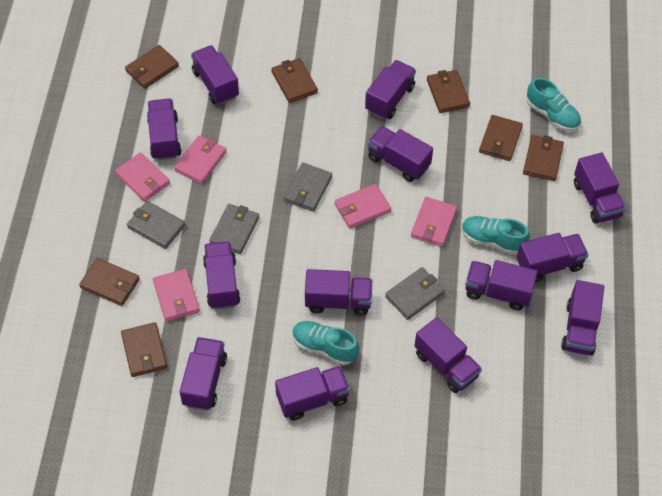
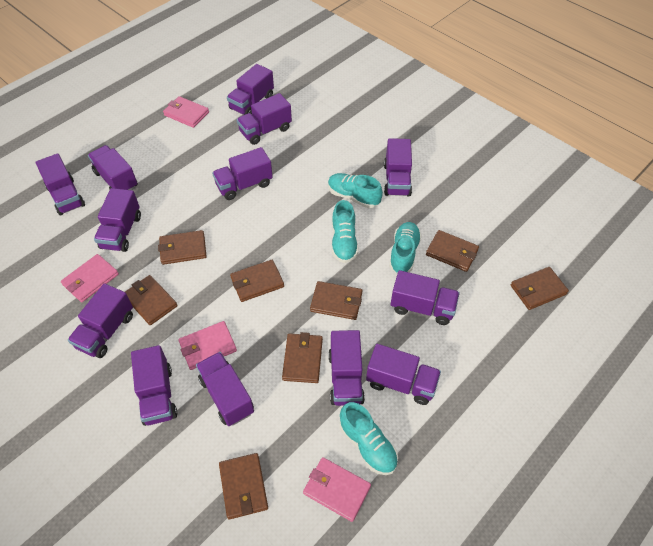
brown wallet: [79,258,140,306] [121,322,167,377] [125,45,179,89] [271,58,318,103] [427,70,470,113] [479,115,523,161] [523,135,564,181] = 7 -> [125,275,177,325] [158,230,207,265] [219,453,268,519] [230,260,284,302] [282,332,323,383] [310,281,363,320] [426,230,479,272] [511,267,569,310] = 8
grey wallet: [127,201,185,249] [209,204,259,254] [283,163,332,212] [385,267,445,320] = 4 -> none = 0
pink wallet: [115,153,170,202] [153,269,200,322] [174,135,227,184] [335,184,391,229] [411,197,457,247] = 5 -> [61,254,119,302] [163,96,209,128] [178,321,237,370] [303,457,371,522] = 4
turquoise shoe: [292,321,360,365] [462,216,530,255] [527,78,581,131] = 3 -> [328,173,383,208] [332,200,359,263] [340,402,398,475] [389,222,422,274] = 4

